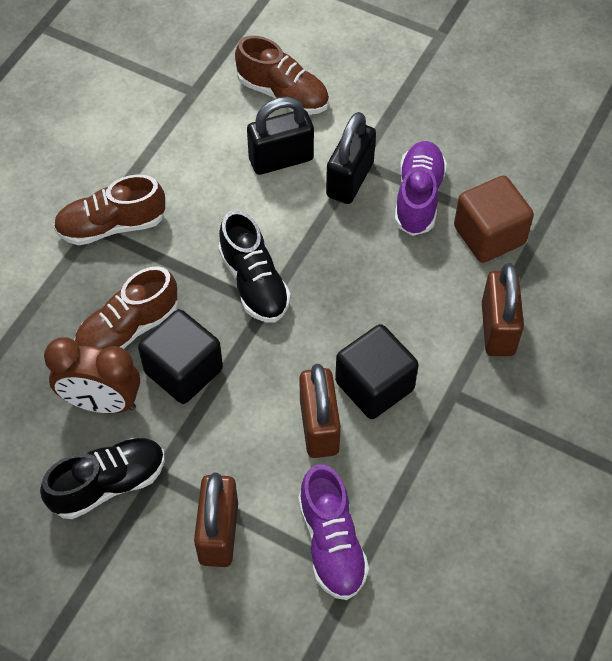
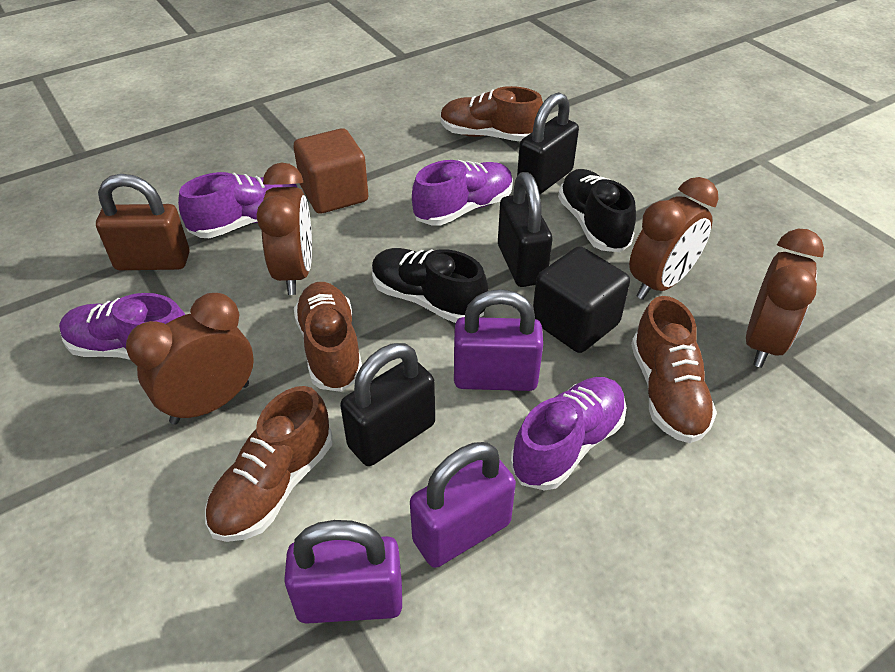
black cube: [138,309,223,404] [335,324,419,419] = 2 -> [533,246,630,353] = 1
black padlock: [247,96,314,175] [326,112,376,204] = 2 -> [340,343,435,466] [498,172,553,287] [517,92,579,194] = 3
brown clock: [44,337,140,414] = 1 -> [126,293,254,424] [257,162,312,295] [629,177,718,300] [746,229,824,368] = 4
brown padlock: [194,473,238,567] [300,364,341,458] [482,263,524,356] = 3 -> [96,174,190,270] = 1
brown shoe: [53,175,165,245] [74,266,178,349] [235,36,329,115] = 3 -> [205,386,332,542] [294,282,362,392] [440,86,543,141] [631,296,717,443] = 4
purple padlock: none = 0 -> [284,520,402,624] [410,442,516,568] [454,289,543,391] = 3
purple shoe: [298,464,369,600] [394,141,447,236] = 2 -> [59,293,185,360] [178,172,298,238] [412,160,513,226] [510,377,627,491] = 4

